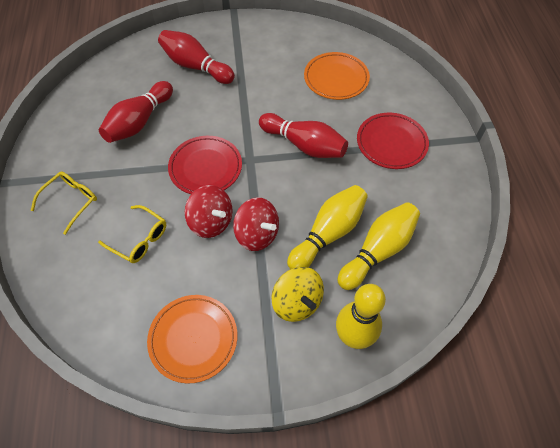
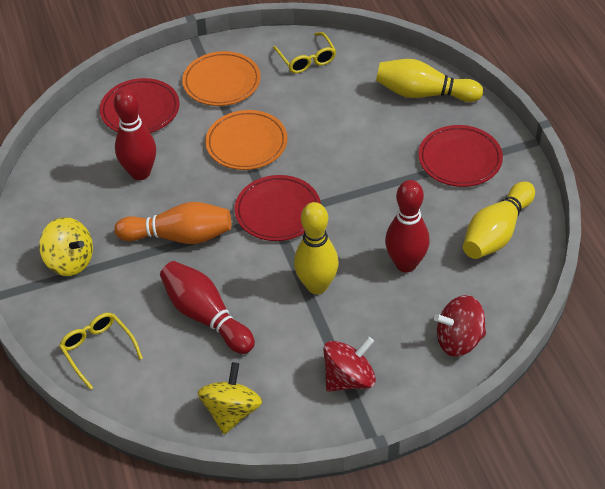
orange bowling pin: none = 0 -> [114,202,231,244] = 1
red plate: [168,136,242,194] [357,113,429,169] = 2 -> [100,78,180,133] [235,175,321,241] [418,125,503,187] = 3
yellow spinning top: [272,267,324,322] = 1 -> [39,217,93,276] [198,362,262,434] = 2

